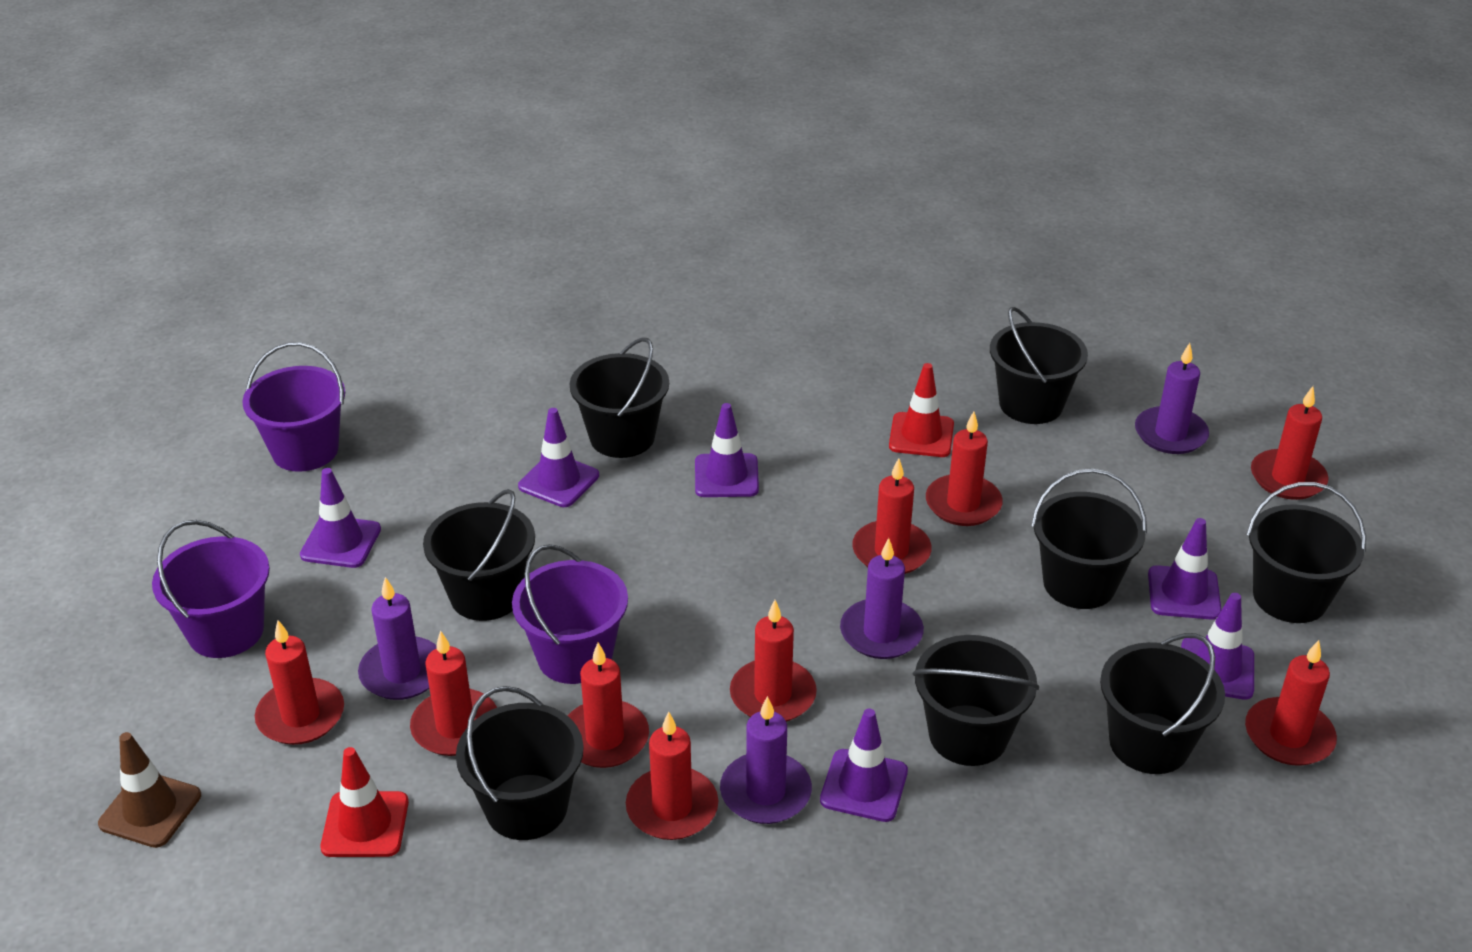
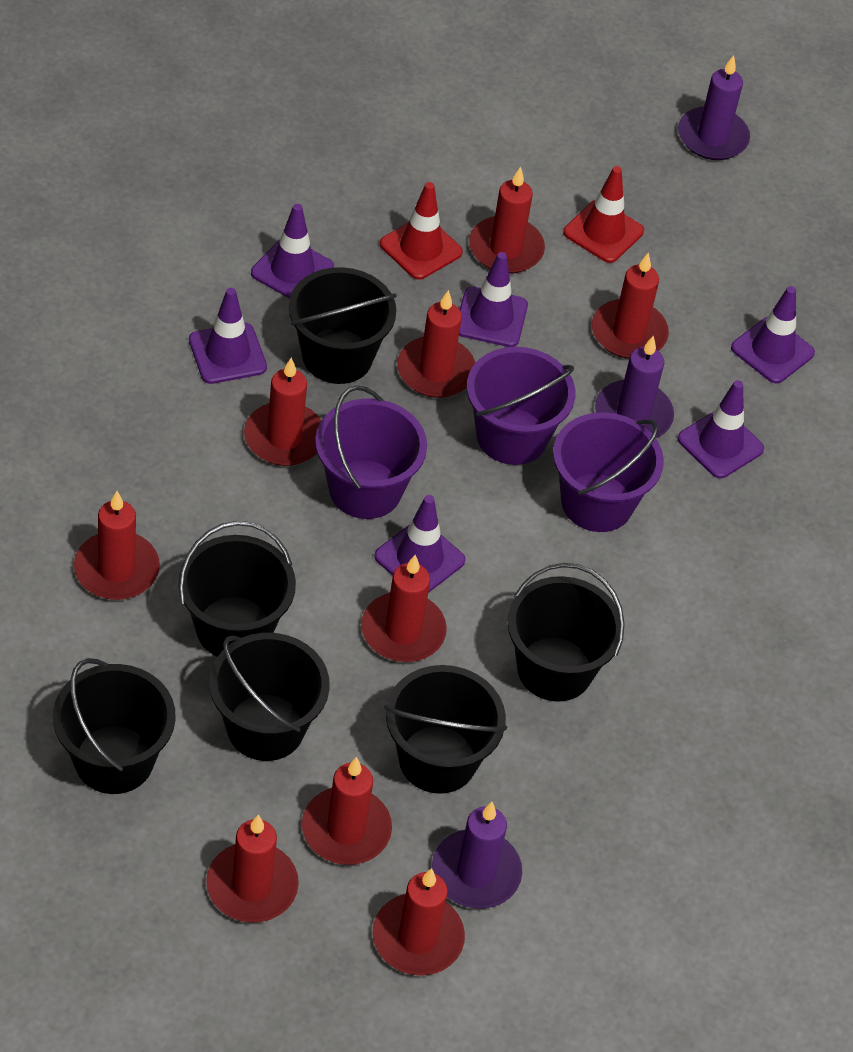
black bucket: [423,489,535,621] [456,686,584,840] [570,337,669,458] [913,635,1039,766] [990,307,1088,424] [1031,469,1147,609] [1100,633,1225,774] [1247,482,1366,623] = 8 -> [53,658,176,794] [178,521,296,657] [209,633,330,761] [289,267,397,384] [384,665,507,794] [507,563,625,702] = 6
brown traffic cone: [98,732,201,848] = 1 -> none = 0
purple candle: [358,577,437,700] [720,696,812,824] [840,538,924,659] [1135,343,1209,454] = 4 -> [432,802,522,909] [595,336,674,438] [678,55,750,160] = 3

